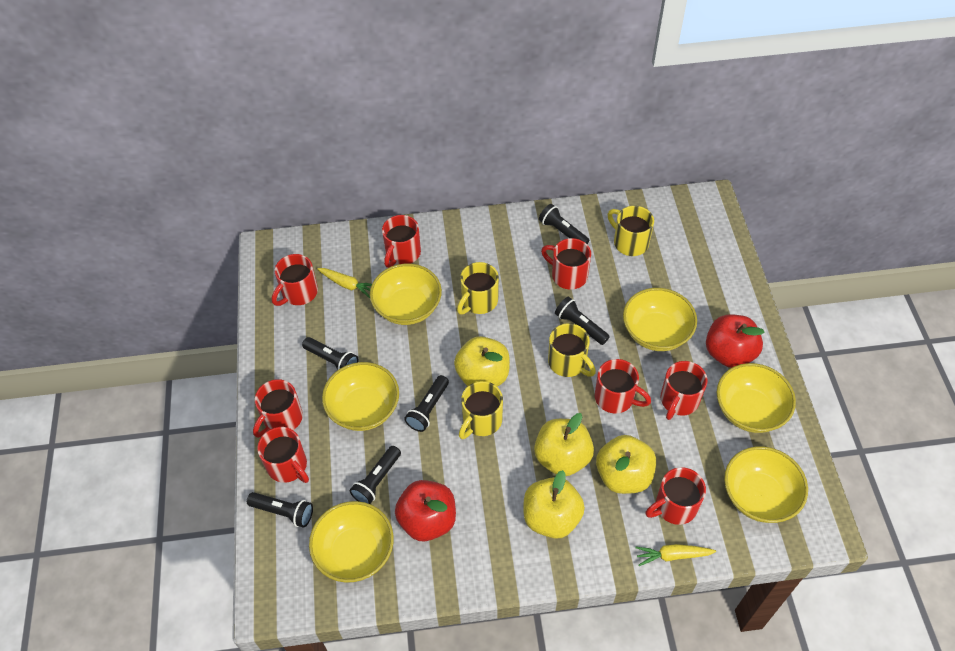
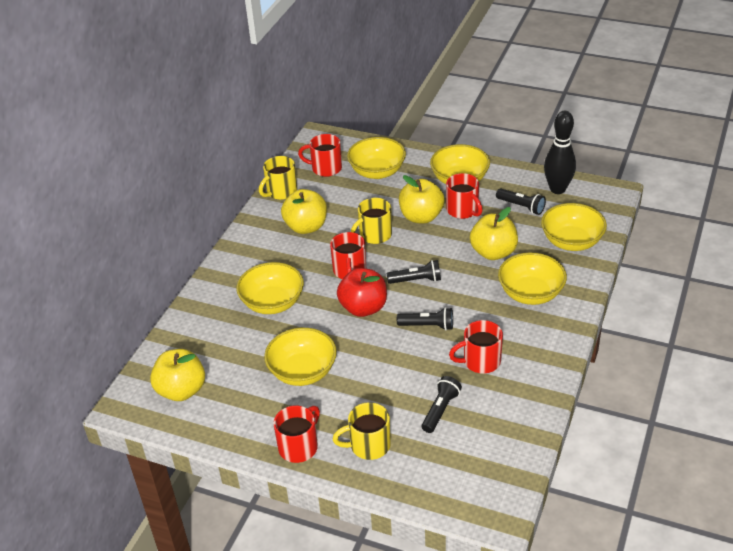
black bowling pin: none = 0 -> [544,111,576,194] = 1
black flashlight: [247,492,313,528] [302,337,359,370] [350,446,401,504] [404,375,449,432] [539,204,589,244] [555,297,610,345] = 6 -> [387,260,441,284] [397,307,453,330] [422,376,462,433] [496,188,546,215] = 4
red apple: [395,480,456,541] [706,314,765,368] = 2 -> [337,268,387,317] = 1
red mug: [253,379,303,438] [257,427,309,483] [272,254,318,306] [382,215,421,268] [541,238,591,290] [595,359,651,414] [645,467,706,525] [661,361,708,420] = 8 -> [273,405,320,463] [298,134,342,177] [330,232,366,279] [446,173,483,219] [449,320,503,373] = 5
yellow carrot: [317,268,372,298] [635,544,716,566] = 2 -> none = 0
yellow mug: [457,262,499,315] [459,381,503,439] [548,323,596,377] [608,206,654,256] = 4 -> [259,156,297,200] [333,402,391,460] [351,198,392,244] = 3

